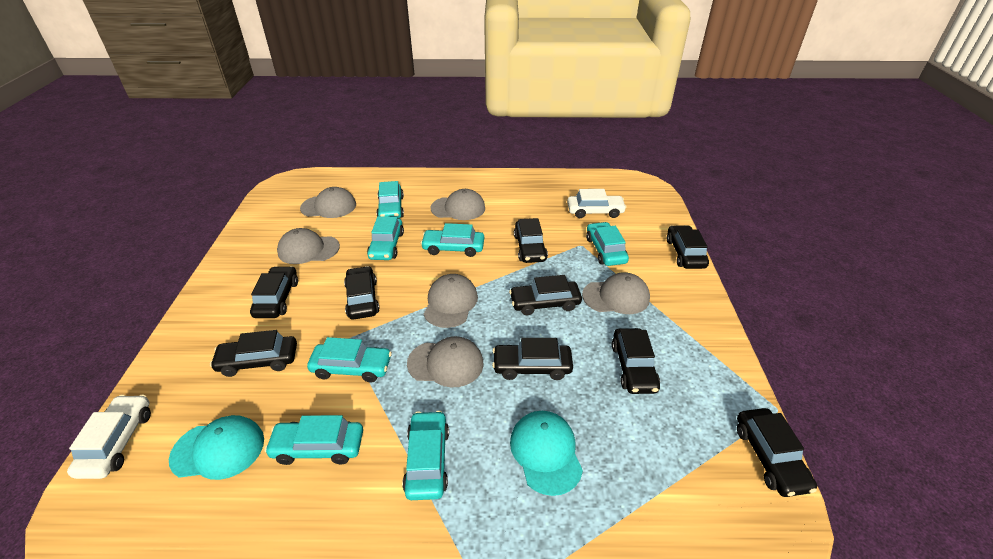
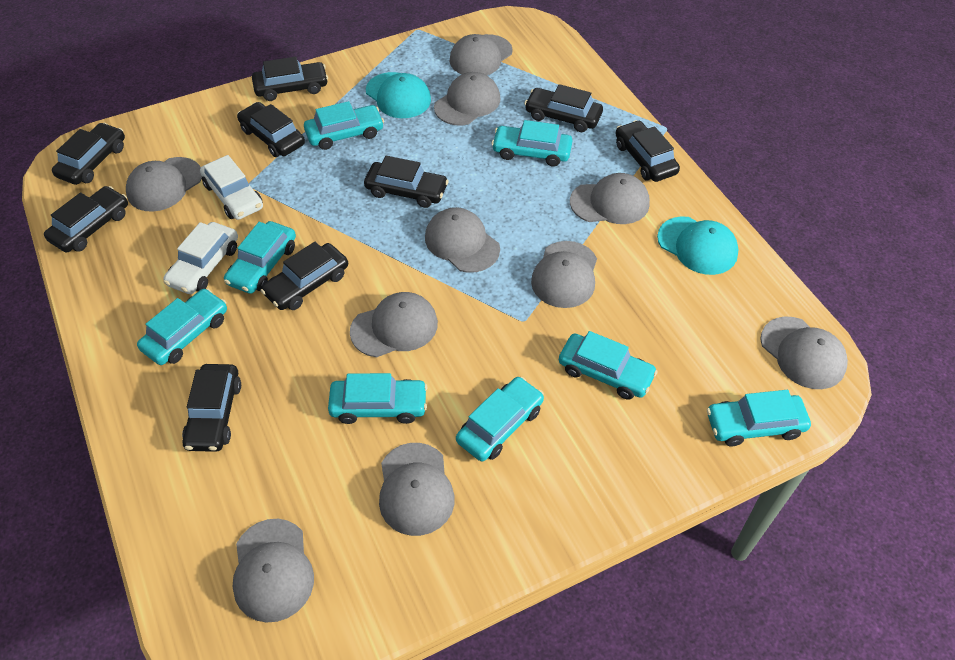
grey cap: [277,228,340,264] [300,187,356,218] [407,336,483,387] [424,274,478,328] [431,189,485,220] [582,272,650,314] = 6 -> [126,157,202,212] [232,519,314,623] [350,292,438,357] [379,443,455,536] [425,207,500,273] [434,72,501,126] [449,34,513,75] [531,241,597,308] [570,173,650,224] [760,317,848,389] = 10
turquoise car: [265,415,363,465] [307,337,392,383] [367,216,404,260] [376,181,404,218] [402,411,449,500] [420,223,484,257] [586,222,629,266] = 7 -> [137,288,227,365] [224,221,296,294] [304,101,384,150] [328,373,428,424] [456,377,544,461] [492,120,572,167] [559,331,658,400] [707,390,811,446] = 8

